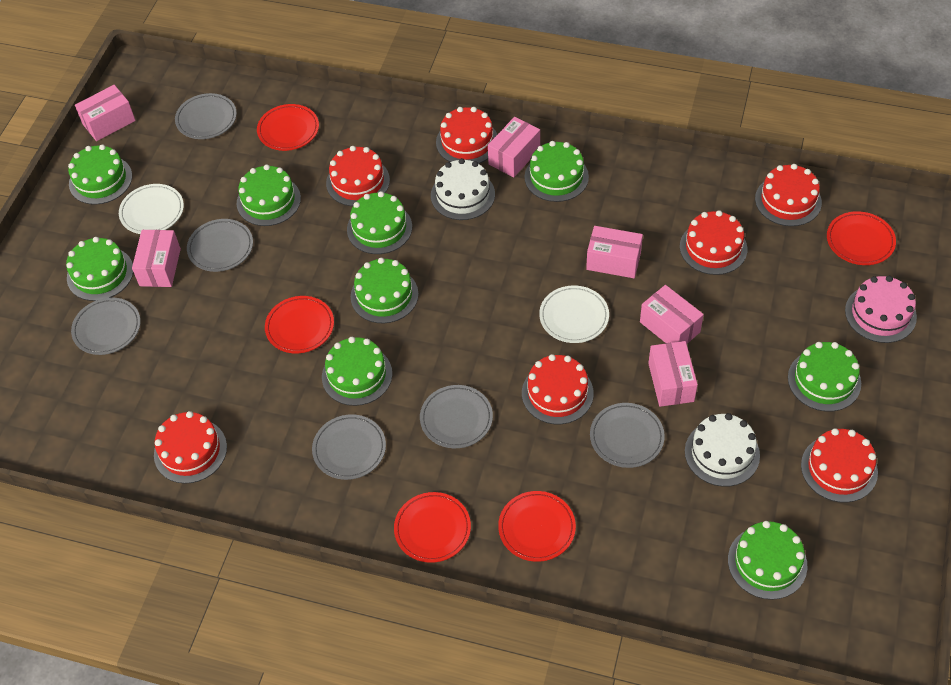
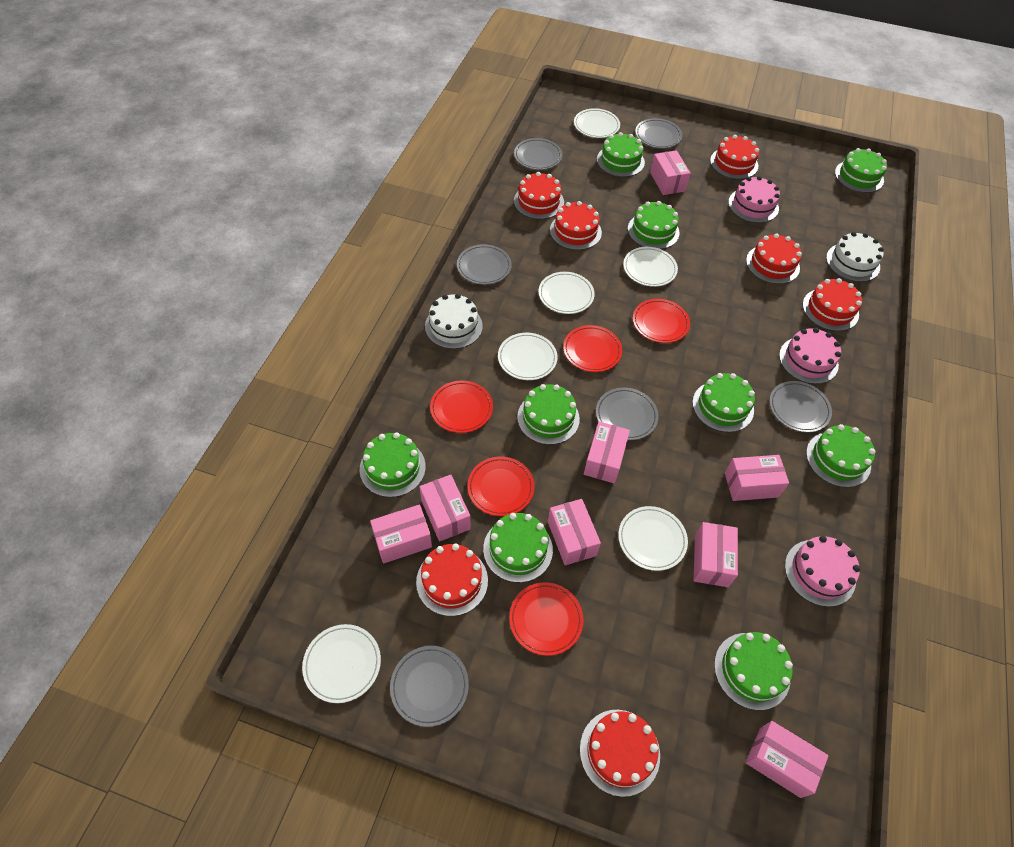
pink box: [75,85,136,141] [132,230,181,287] [488,117,540,177] [586,226,643,278] [640,285,704,344] [648,341,698,407] = 6 -> [370,504,432,564] [419,475,471,542] [548,499,601,565] [584,421,630,484] [650,150,691,195] [694,522,738,587] [725,455,789,501] [746,721,829,798] = 8
pink cake: [845,276,917,343] = 1 -> [728,176,780,223] [779,328,841,384] [785,536,860,607] = 3
white plate: [119,184,184,234] [539,286,609,343] = 2 -> [302,624,381,703] [498,333,558,380] [539,272,595,314] [574,108,620,138] [618,506,688,571] [623,247,678,287] = 6

